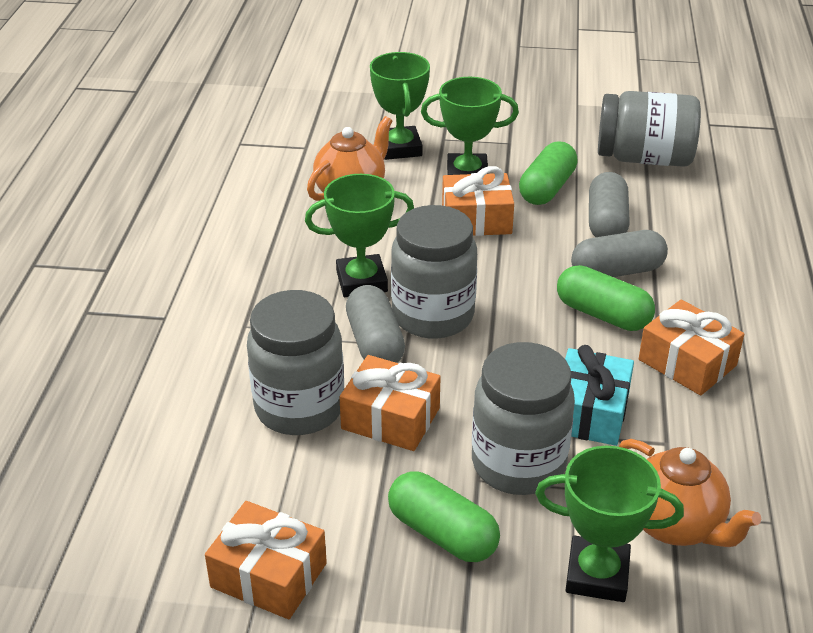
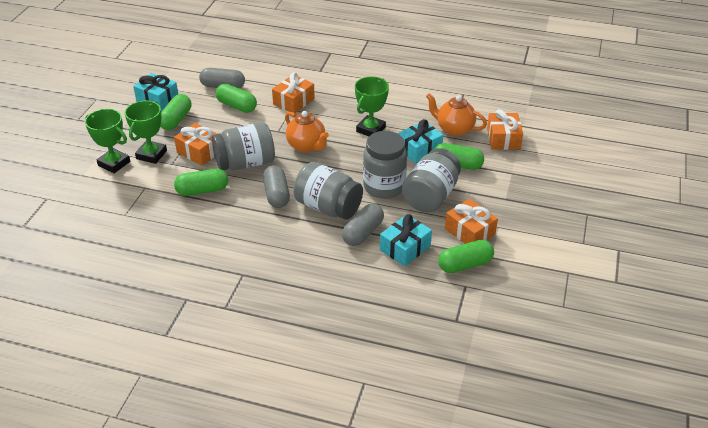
green capsule: [388,471,500,562] [519,141,578,205] [557,265,655,331] = 3 -> [160,94,191,130] [174,169,228,196] [216,84,257,113] [434,143,484,170] [438,240,494,273] = 5
green trophy: [305,174,414,297] [370,52,430,160] [421,77,519,175] [535,446,684,602] = 4 -> [85,109,130,173] [125,101,167,164] [355,77,389,136] = 3
turquoise gift: [565,345,634,446] = 1 -> [133,73,178,111] [380,214,432,266] [397,119,443,164] = 3

